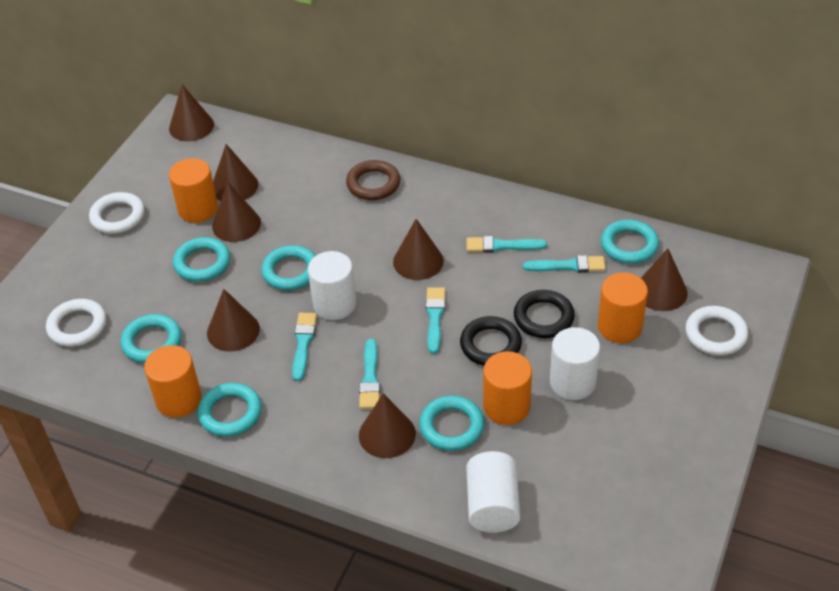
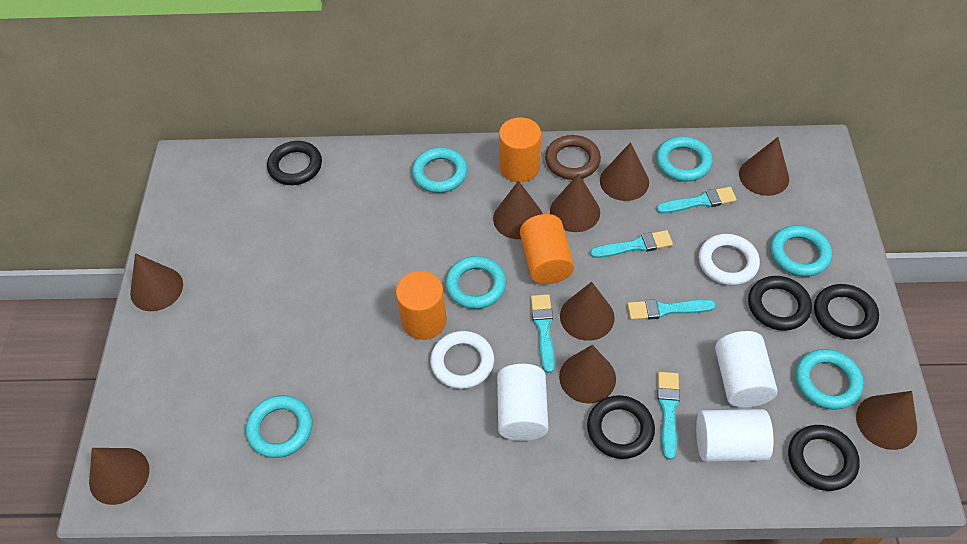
black ring: [460,316,522,366] [514,290,575,338] = 2 -> [267,141,322,185] [587,395,655,459] [748,276,812,331] [788,425,860,491] [814,284,879,340] = 5
brown cone: [169,85,214,141] [207,289,260,352] [212,182,261,242] [213,144,258,201] [359,393,416,458] [393,219,444,280] [641,249,688,311] = 7 -> [89,448,149,505] [130,253,183,311] [493,181,543,239] [550,173,600,232] [559,345,616,404] [560,282,615,341] [600,142,649,201] [739,137,789,196] [856,391,917,450] = 9
orange cylinder: [144,345,202,418] [169,158,218,223] [483,351,532,425] [598,272,648,343] = 4 -> [396,271,447,340] [499,117,541,182] [520,214,574,284] = 3
white ring: [46,299,106,347] [89,192,145,234] [685,306,748,356] = 3 -> [430,331,494,389] [699,234,760,286] = 2

